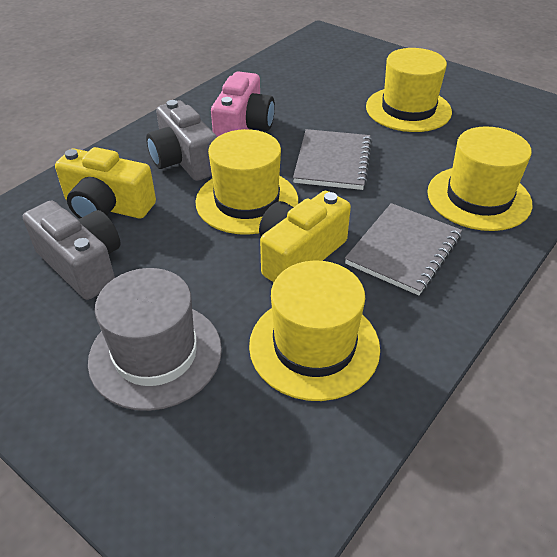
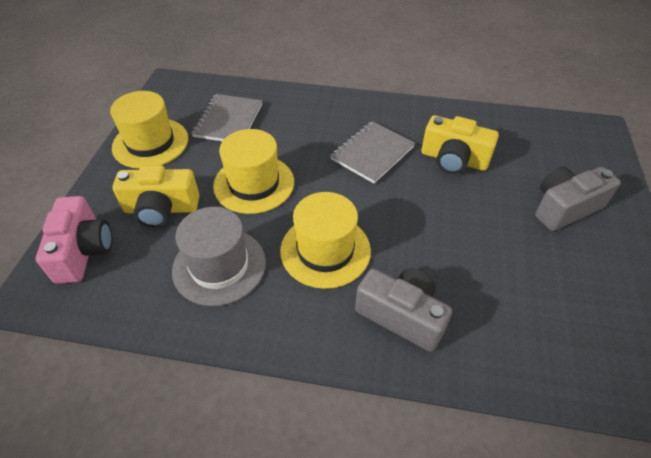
yellow hat: [195,129,298,235] [249,261,380,401] [366,48,452,132] [427,127,532,231] = 4 -> [110,91,188,169] [213,129,294,214] [280,192,371,289] = 3

